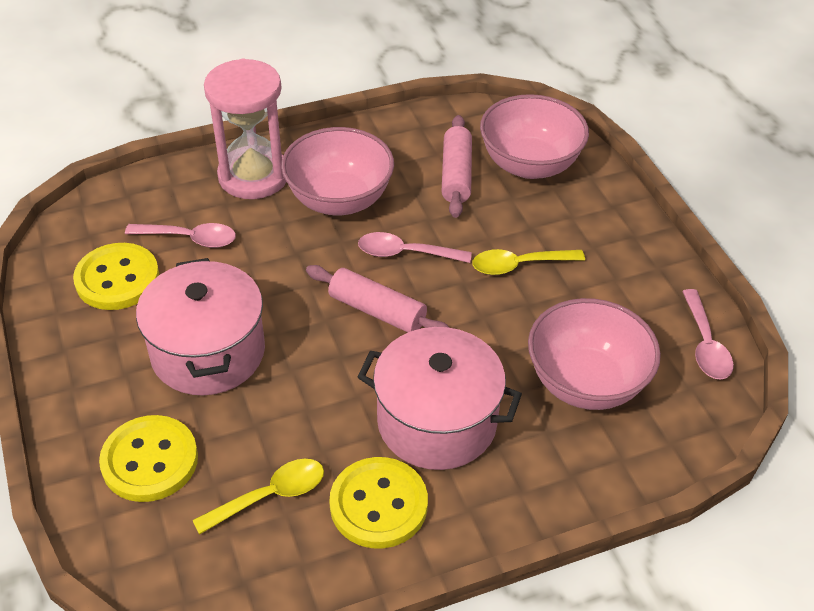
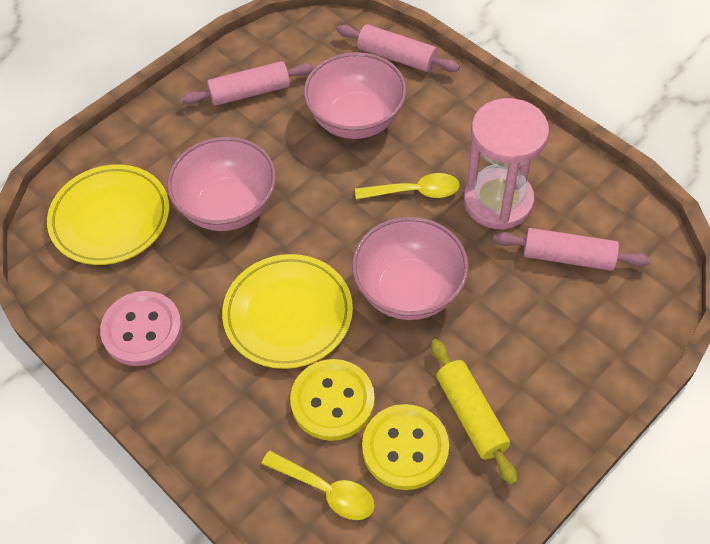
pink button: none = 0 -> [100,291,182,366] = 1
pink pot: [136,258,265,395] [358,327,522,470] = 2 -> none = 0
pink rolling pin: [306,265,450,332] [442,115,472,218] = 2 -> [182,61,314,106] [337,24,460,72] [493,228,650,271] = 3
pink spoon: [125,223,236,248] [358,232,472,263] [682,289,734,380] = 3 -> none = 0
yellow button: [73,243,159,310] [99,415,198,502] [329,457,428,549] = 3 -> [290,359,375,441] [362,404,449,490] = 2
yellow plate: none = 0 -> [47,164,169,265] [222,254,353,369] = 2
yellow rolling pin: none = 0 -> [431,339,518,485] = 1

